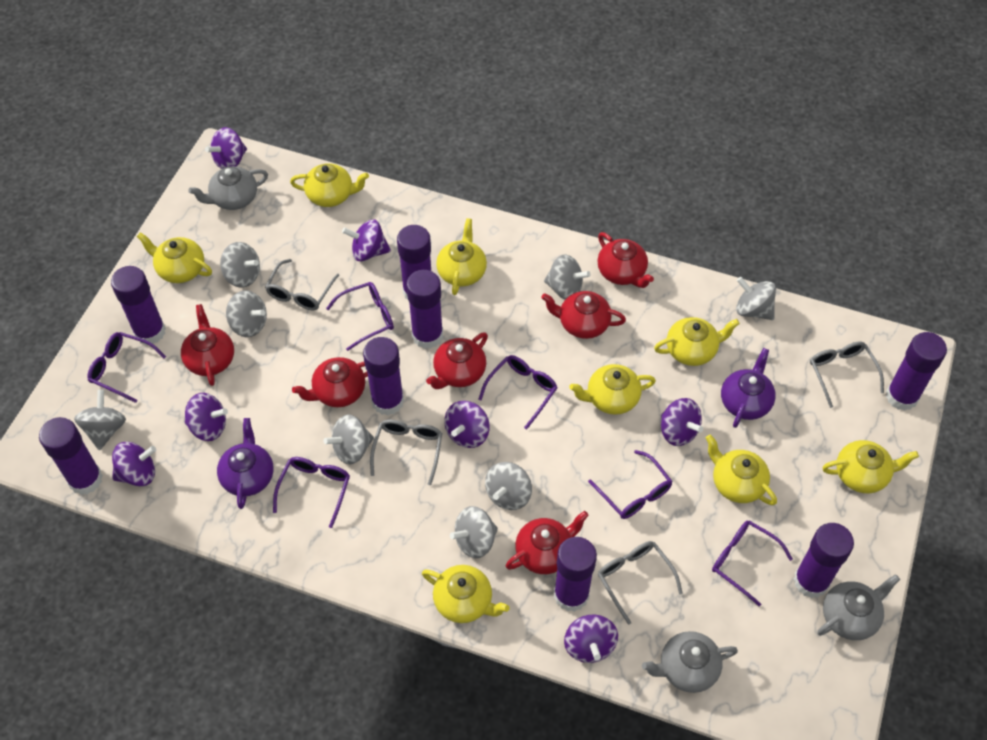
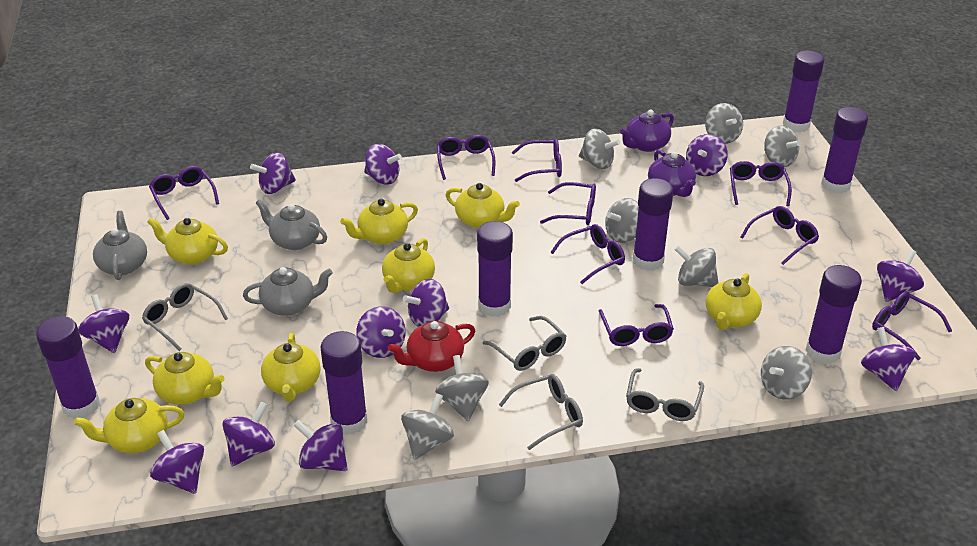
purple glasses: [87,332,166,403] [273,457,350,528] [326,282,394,351] [478,355,558,430] [588,450,673,519] [712,521,793,606] = 6 -> [149,166,219,220] [437,135,496,180] [512,139,562,182] [540,182,596,225] [551,224,625,284] [599,304,674,346] [730,161,792,206] [741,206,819,265] [872,291,952,360] = 9
purple glue stick: [39,417,103,495] [111,266,166,345] [363,337,404,415] [397,225,431,301] [406,270,443,349] [554,537,597,612] [793,523,854,598] [886,332,947,411] = 8 -> [36,316,100,419] [320,331,368,435] [477,221,513,317] [632,178,674,271] [783,50,824,133] [806,265,862,364] [821,107,868,194] = 7
purple spinning top: [112,442,156,486] [185,393,228,441] [205,127,247,169] [342,219,391,261] [445,401,490,448] [564,614,618,663] [661,398,703,446] = 7 -> [78,294,129,353] [150,430,204,494] [222,402,275,466] [250,152,296,194] [294,420,348,471] [356,306,406,358] [364,144,402,184] [403,279,449,327] [686,134,728,176] [861,327,916,391] [877,249,924,302] = 11
red teapot: [181,304,234,386] [292,357,368,407] [426,332,488,389] [506,511,589,574] [541,291,626,339] [597,232,654,288] = 6 -> [388,321,476,372] = 1

